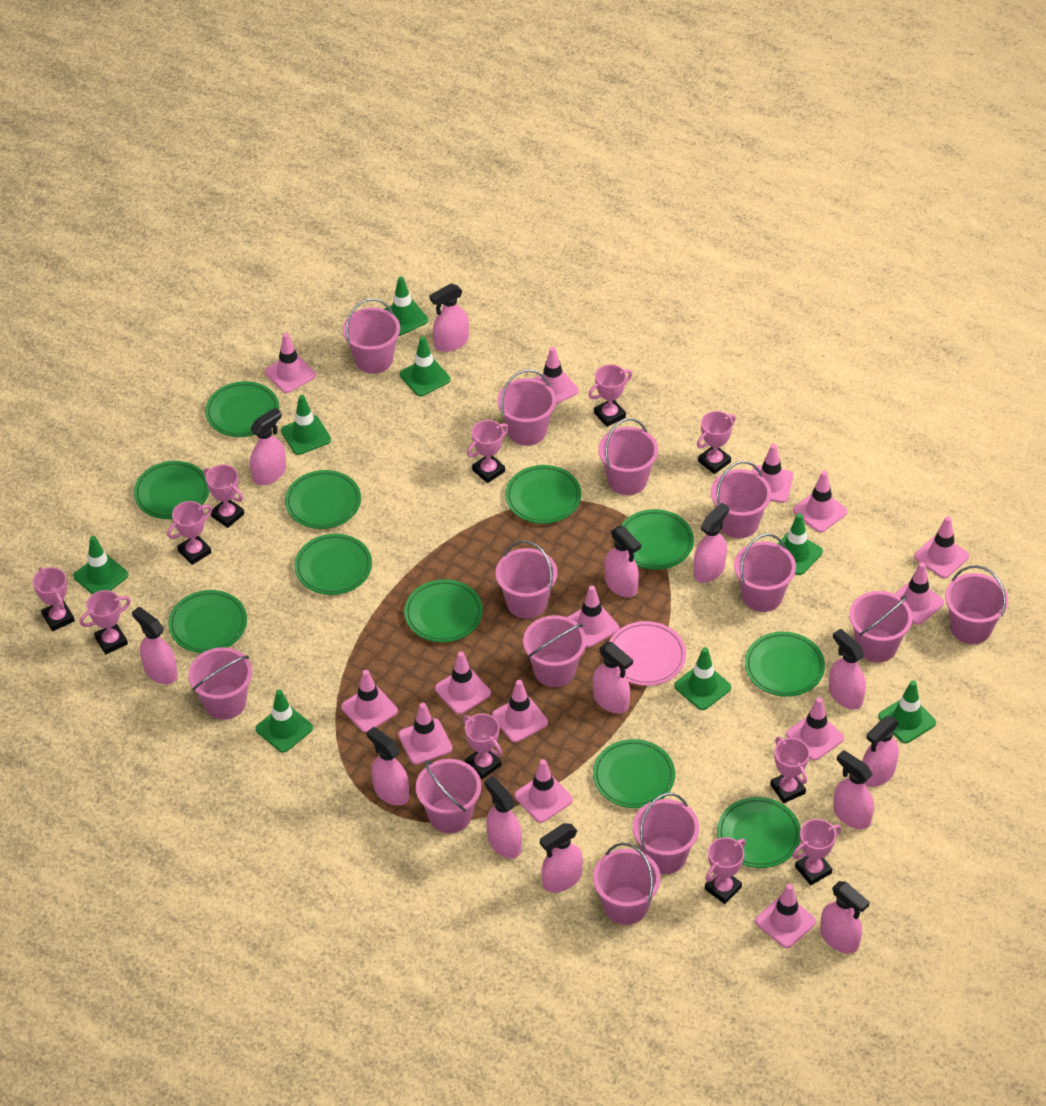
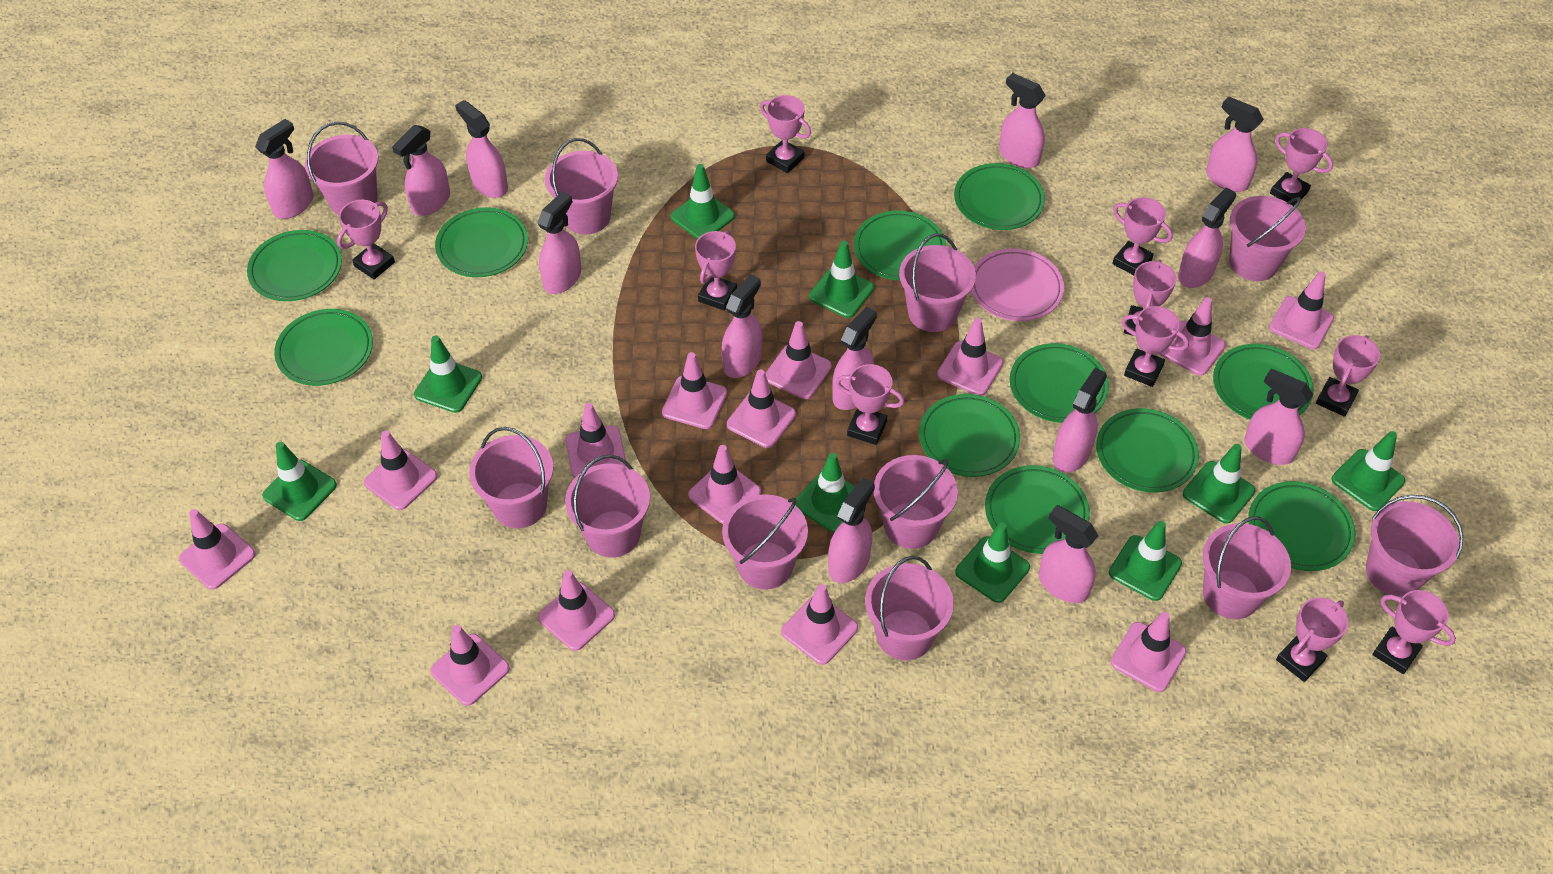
green traffic cone: [73,536,128,594] [255,689,313,753] [281,395,331,455] [384,277,428,336] [400,336,450,396] [674,647,731,710] [777,513,823,575] [878,680,936,743] = 8 -> [262,442,337,521] [414,335,482,413] [671,164,735,239] [795,453,855,532] [809,241,874,318] [955,522,1030,603] [1109,521,1182,601] [1183,444,1255,524] [1332,431,1405,511] = 9
pink bucket: [188,647,252,720] [343,298,400,374] [416,759,481,833] [495,540,557,619] [497,369,556,446] [523,615,586,687] [593,842,661,925] [599,418,658,495] [633,793,699,874] [711,461,771,539] [734,533,796,612] [849,591,913,662] [945,565,1008,644] = 13 -> [305,122,379,215] [469,427,553,528] [545,138,618,235] [565,455,650,558] [722,494,808,590] [865,556,954,661] [874,455,958,549] [899,234,976,332] [1203,516,1291,619] [1229,196,1306,281] [1366,495,1463,597] = 11

